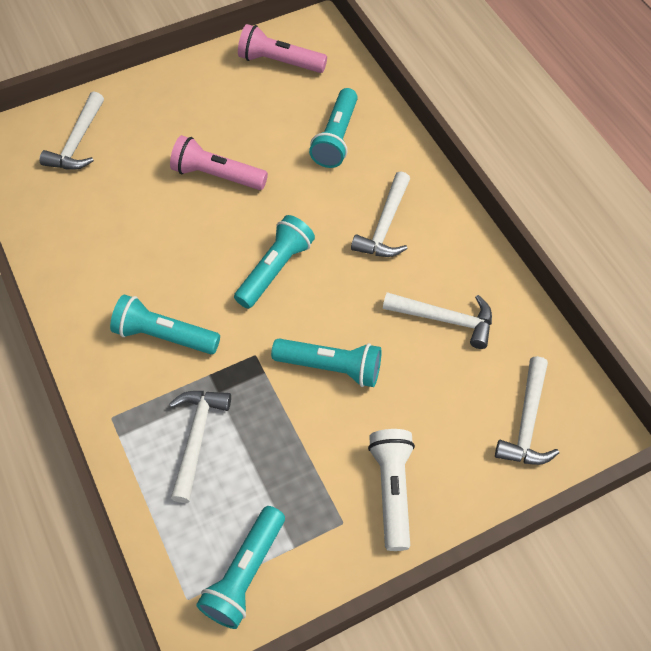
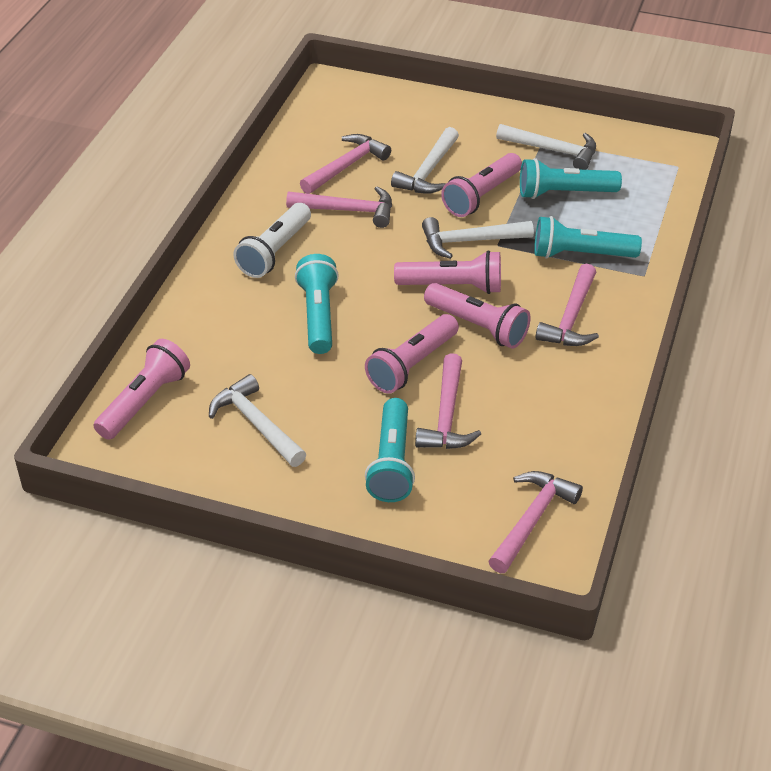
pink flashlight: [170,135,268,190] [238,24,327,73] = 2 -> [94,339,190,440] [365,314,459,394] [394,250,501,294] [424,283,531,349] [441,153,522,217] = 5
pink hammer: none = 0 -> [286,186,392,228] [300,134,391,194] [415,353,481,449] [488,471,583,573] [535,264,599,346] = 5
turquoise flashlight: [110,295,220,354] [196,506,285,629] [234,215,315,309] [271,339,382,387] [309,88,358,168] = 5 -> [295,254,339,354] [365,398,415,502] [520,158,622,199] [534,216,642,259] = 4
white hammer: [40,91,104,170] [169,391,231,503] [351,171,410,257] [383,292,492,349] [495,356,559,465] = 5 -> [209,374,307,467] [391,127,459,194] [422,217,534,259] [496,124,596,170] = 4

